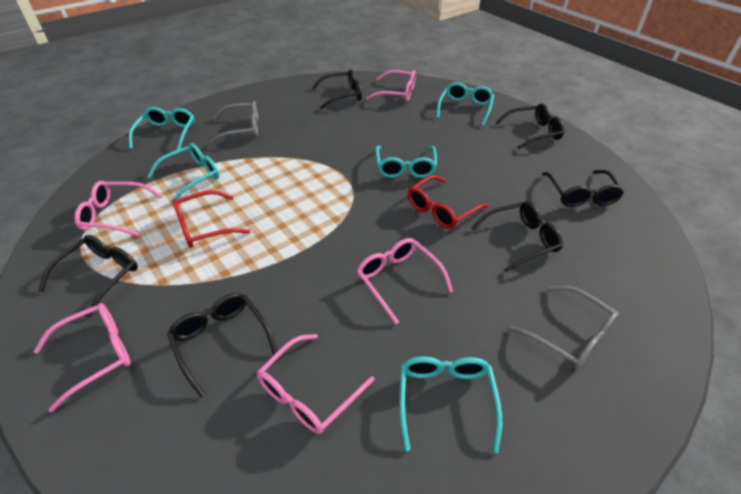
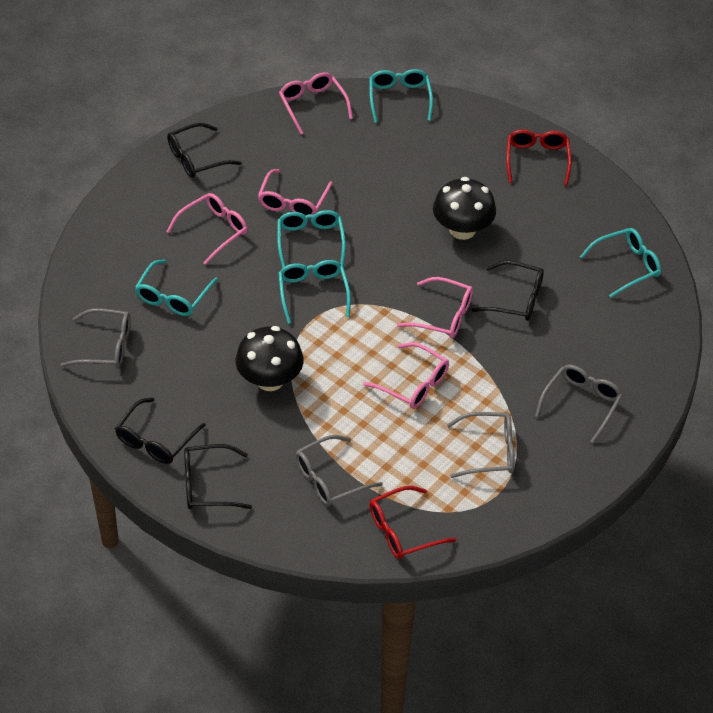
black glasses: [38,235,138,318] [167,293,277,398] [312,69,362,109] [471,201,563,272] [496,104,564,150] [542,170,624,207] = 6 -> [115,398,206,464] [167,123,242,178] [184,444,252,509] [472,261,544,321] = 4
black mushroom: none = 0 -> [236,326,304,391] [433,177,496,240] = 2
grey glasses: [209,101,258,145] [509,286,619,369] = 2 -> [60,308,131,368] [296,435,383,506] [447,412,515,478] [535,365,623,444] = 4

